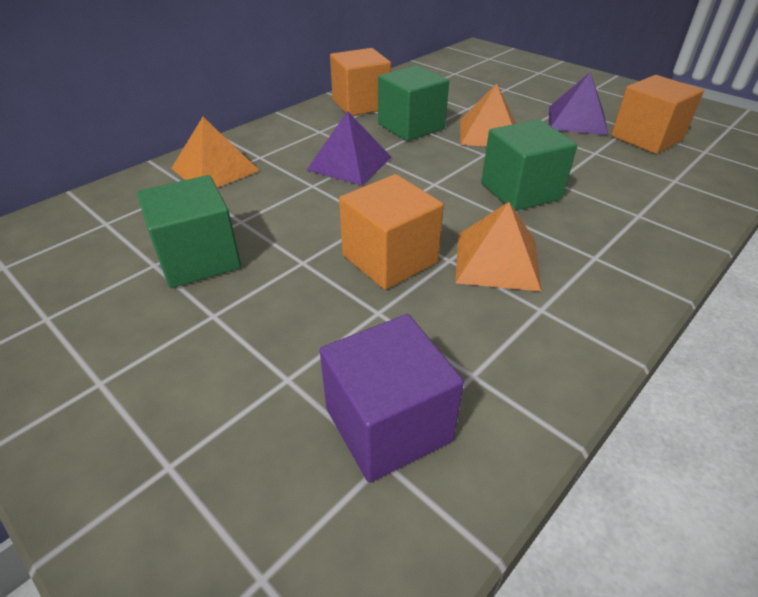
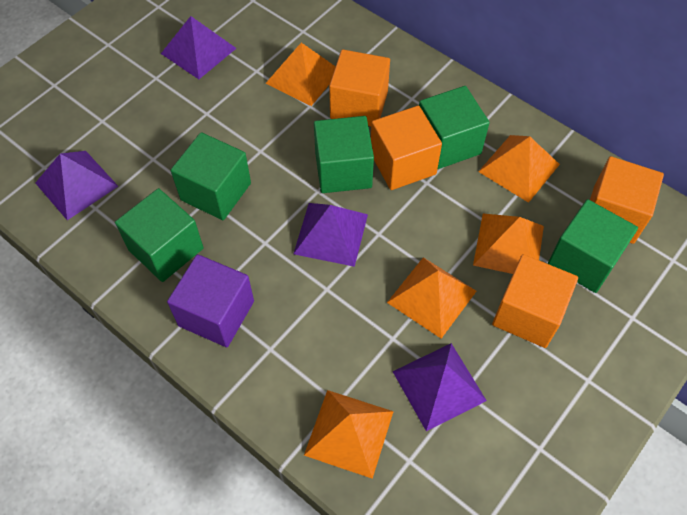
green cube: [137,175,241,288] [378,65,449,141] [481,119,577,211] = 3 -> [115,188,204,282] [171,132,251,220] [314,116,374,193] [419,86,490,169] [548,199,638,293] = 5
orange cube: [330,48,391,116] [339,174,444,290] [611,75,704,154] = 3 -> [329,49,390,126] [371,106,442,190] [492,254,578,348] [590,156,664,244] = 4
orange pyramid: [171,117,260,187] [455,202,542,292] [460,84,516,146] = 3 -> [265,43,336,106] [304,390,394,479] [387,257,477,339] [473,214,544,274] [478,135,560,203] = 5
purple pyramid: [307,111,392,186] [549,72,608,135] = 2 -> [35,151,119,220] [161,16,237,79] [293,203,368,267] [392,343,487,431] = 4

